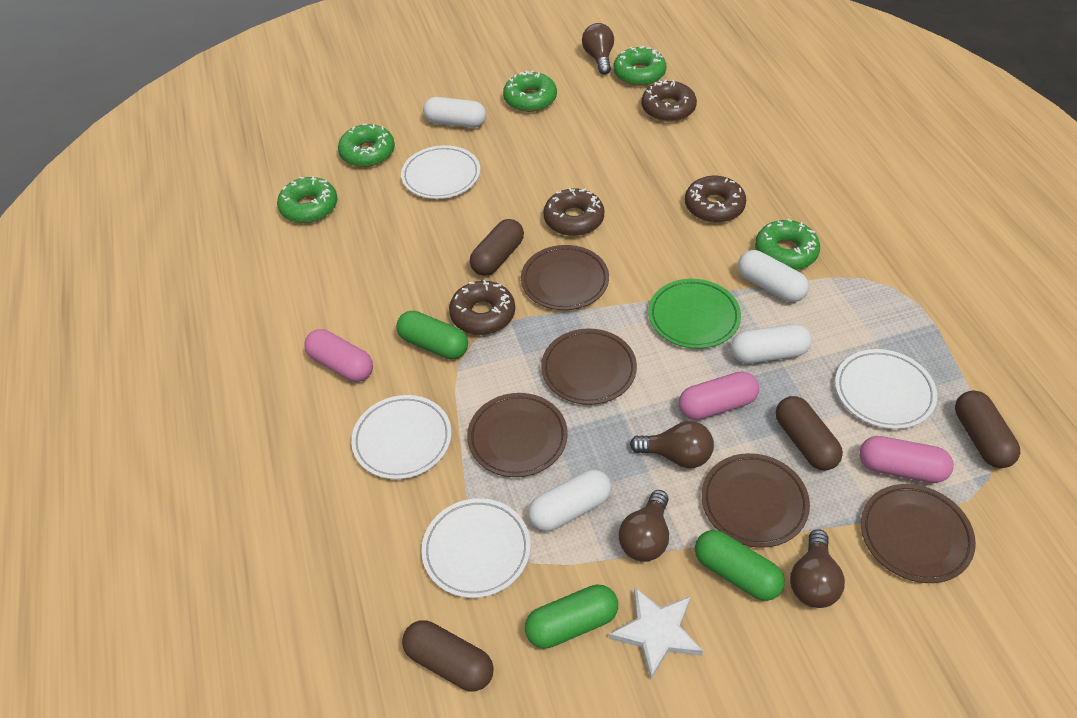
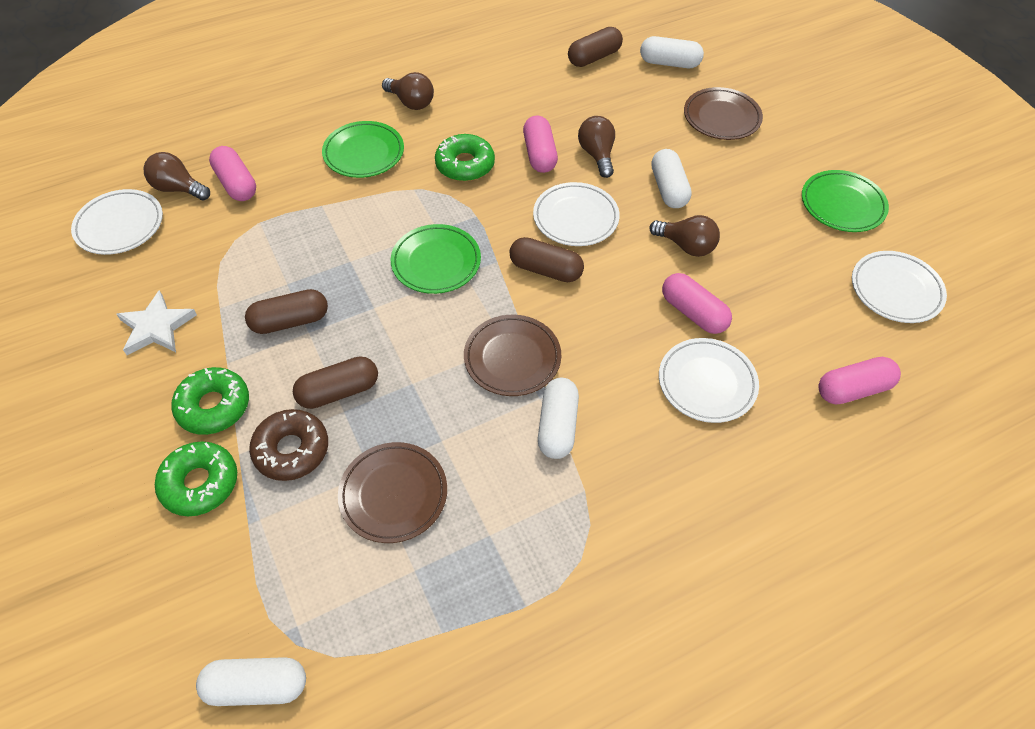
brown donut: [449,280,515,335] [544,188,604,236] [642,79,697,122] [685,176,746,223] = 4 -> [249,409,328,481] = 1
brown plate: [467,393,568,477] [521,245,609,310] [541,329,637,405] [701,453,810,548] [861,484,976,583] = 5 -> [338,442,447,543] [464,315,561,396] [684,87,763,140] = 3
green capsule: [396,311,468,359] [525,585,618,649] [695,530,785,601] = 3 -> none = 0
green donut: [277,176,337,223] [338,124,395,167] [503,71,557,112] [614,46,666,86] [755,218,820,270] = 5 -> [155,441,237,516] [171,367,249,435] [435,134,495,181] = 3
green plate: [648,279,741,349] = 1 -> [322,121,404,178] [391,224,481,294] [802,170,889,232] = 3
pink capsule: [305,329,373,382] [679,371,759,420] [859,436,954,483] = 3 -> [209,146,256,201] [523,116,558,173] [662,273,732,334] [818,357,901,404] = 4

